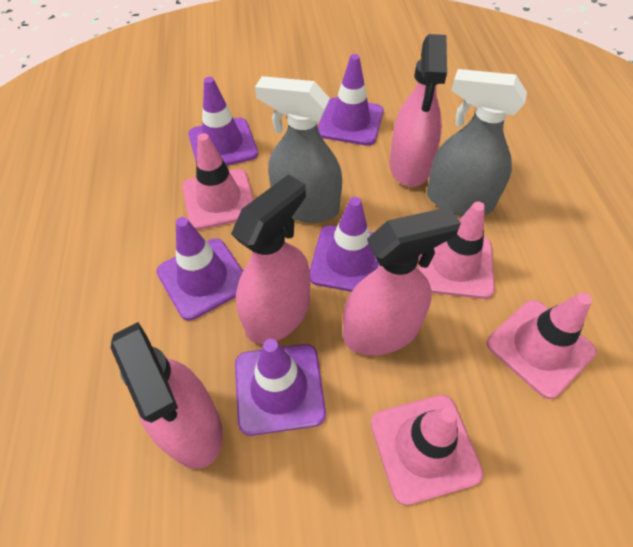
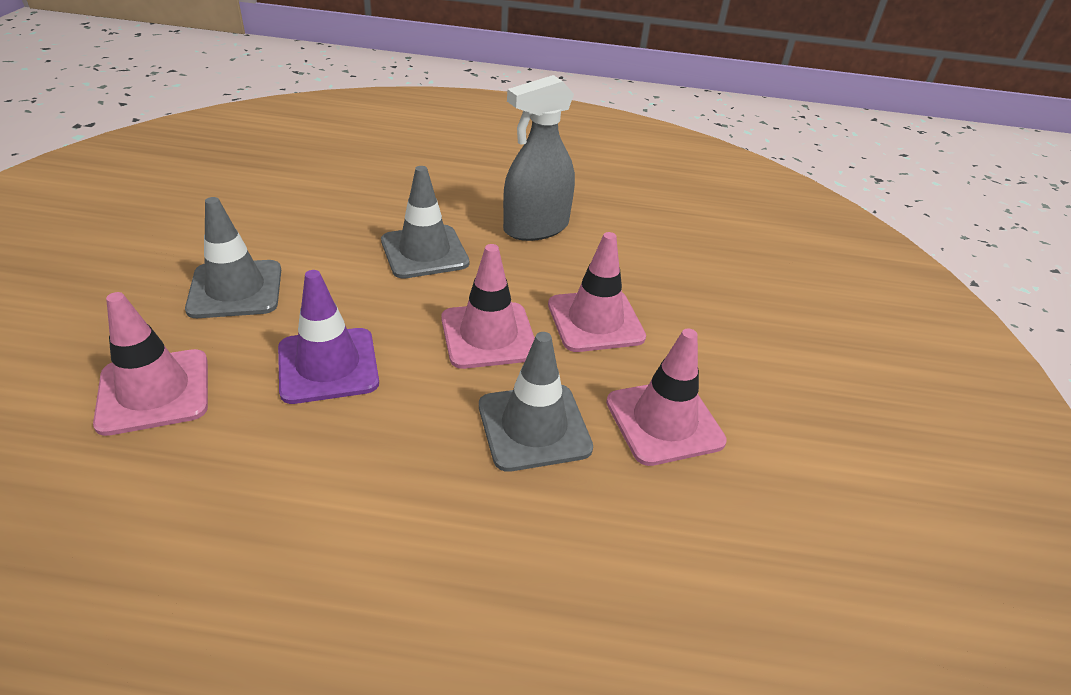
grey spray bottle: [255,76,342,223] [427,69,527,216] = 2 -> [503,75,575,241] = 1
grey traffic cone: none = 0 -> [185,197,281,318] [381,166,469,279] [479,332,593,472] = 3
pink spray bottle: [111,322,223,469] [231,174,310,344] [343,207,461,356] [389,34,447,187] = 4 -> none = 0
purple traffic cone: [156,217,243,320] [188,77,258,166] [235,339,326,436] [310,197,379,292] [318,54,384,146] = 5 -> [278,270,379,404] = 1

